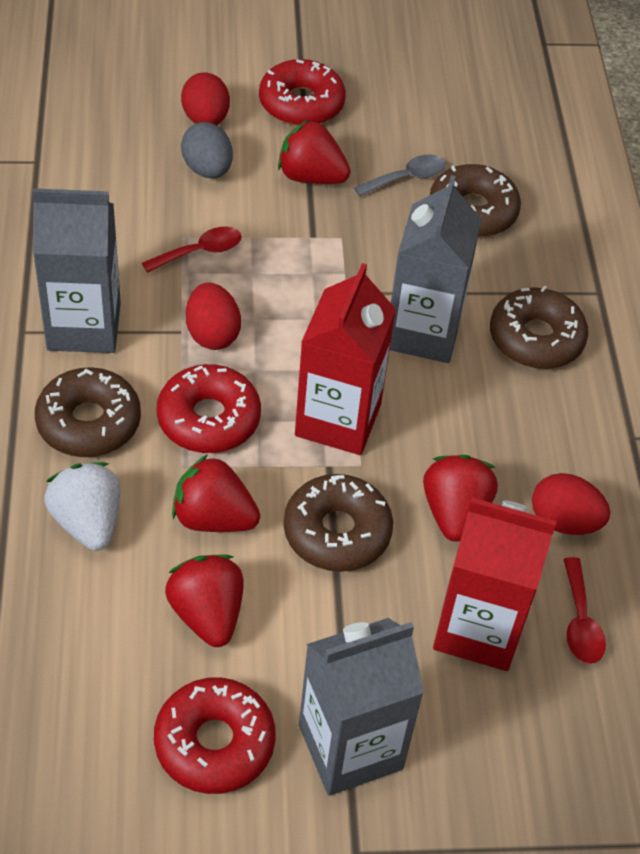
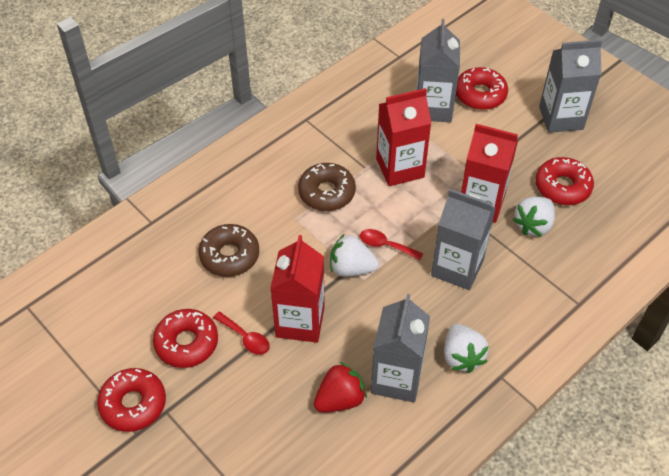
brown donut: [35,367,141,457] [284,474,393,572] [430,164,521,237] [490,286,588,369] = 4 -> [199,224,259,277] [298,163,356,211] = 2
grey carton: [32,188,121,353] [299,618,424,796] [390,175,482,363] = 3 -> [371,294,430,403] [416,19,460,122] [431,189,496,290] [539,40,602,133] = 4
grey egg: [181,122,233,179] = 1 -> none = 0
grey spoon: [354,155,446,196] = 1 -> none = 0
red carton: [295,263,396,455] [433,498,557,671] = 2 -> [270,235,325,343] [376,88,431,186] [461,124,518,223] = 3
red donut: [154,677,276,794] [157,364,261,453] [259,59,346,126] = 3 -> [97,368,166,432] [153,309,218,368] [456,67,508,110] [535,157,594,205] = 4
red egg: [181,72,230,125] [186,282,241,350] [532,473,610,535] = 3 -> none = 0
red strawberry: [165,555,244,647] [172,454,260,532] [278,119,350,184] [423,455,498,542] = 4 -> [314,362,367,413] = 1
white strawberry: [44,462,120,551] = 1 -> [330,234,379,277] [444,324,489,373] [513,197,555,237] = 3

